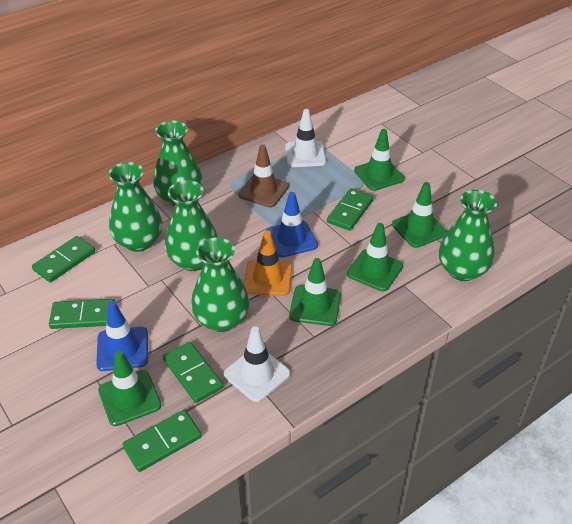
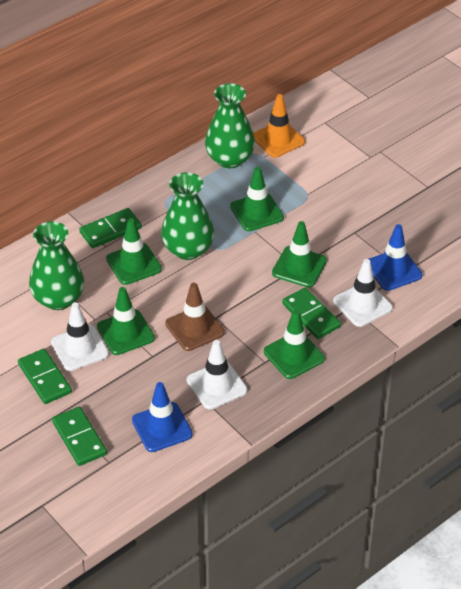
green domino: [32,236,95,283] [49,299,115,329] [123,410,202,472] [163,342,224,403] [327,188,374,231] = 5 -> [18,349,72,404] [52,407,107,466] [79,208,142,248] [282,288,341,339] = 4
green vase: [108,162,162,252] [153,121,203,206] [165,180,218,271] [191,237,249,332] [439,190,497,281] = 5 -> [29,221,84,310] [161,172,214,260] [205,83,255,168] = 3
white traffic cone: [224,326,290,402] [285,109,326,167] = 2 -> [51,302,109,371] [187,340,248,410] [333,259,393,327] = 3

